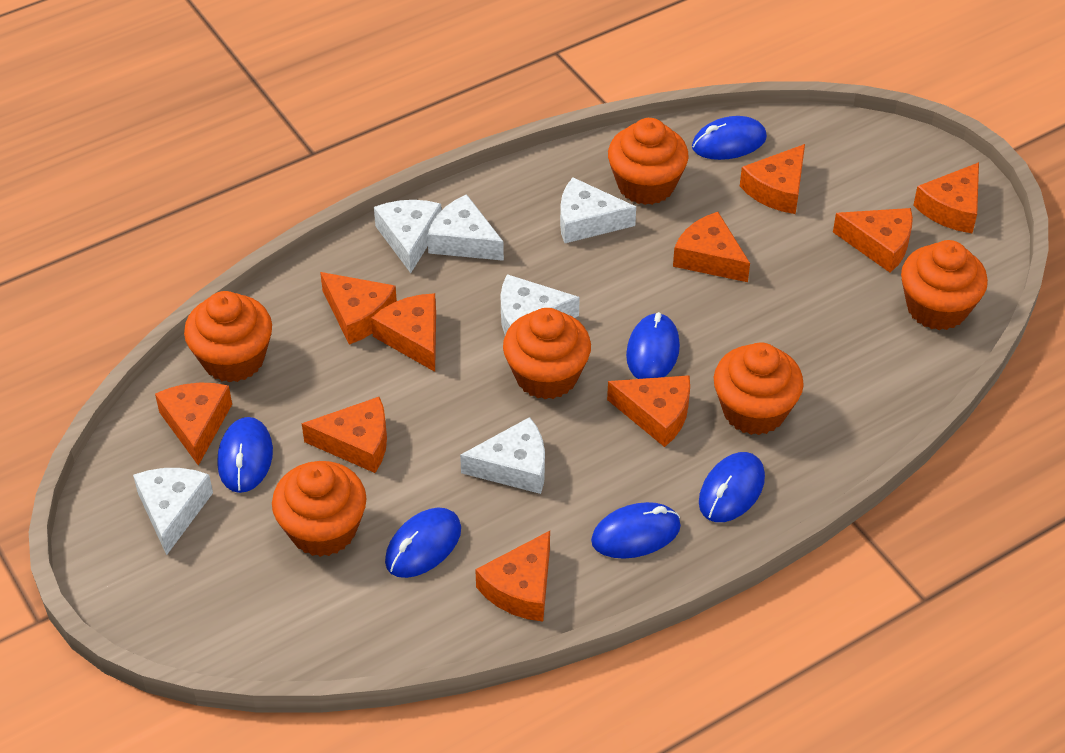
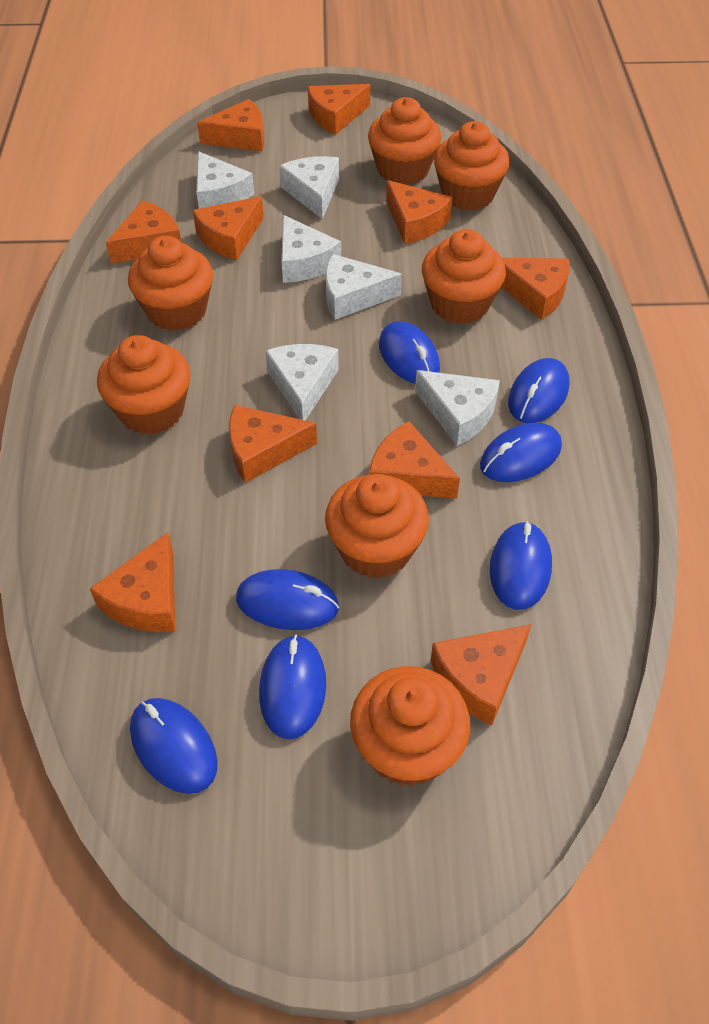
blue mouse: [217,417,273,493] [385,508,461,578] [591,502,681,559] [626,312,680,379] [692,116,767,160] [699,452,765,522] = 6 -> [130,698,218,794] [236,569,339,630] [259,634,326,740] [379,321,440,384] [480,423,562,482] [490,521,552,610] [508,358,569,423] = 7
orange cupcake: [184,291,272,383] [272,461,367,557] [503,308,591,400] [608,118,689,205] [714,343,804,435] [901,240,988,330] = 6 -> [97,335,191,435] [128,236,213,331] [325,474,429,579] [350,666,470,787] [368,97,442,185] [422,229,506,324] [434,121,510,211] = 7

